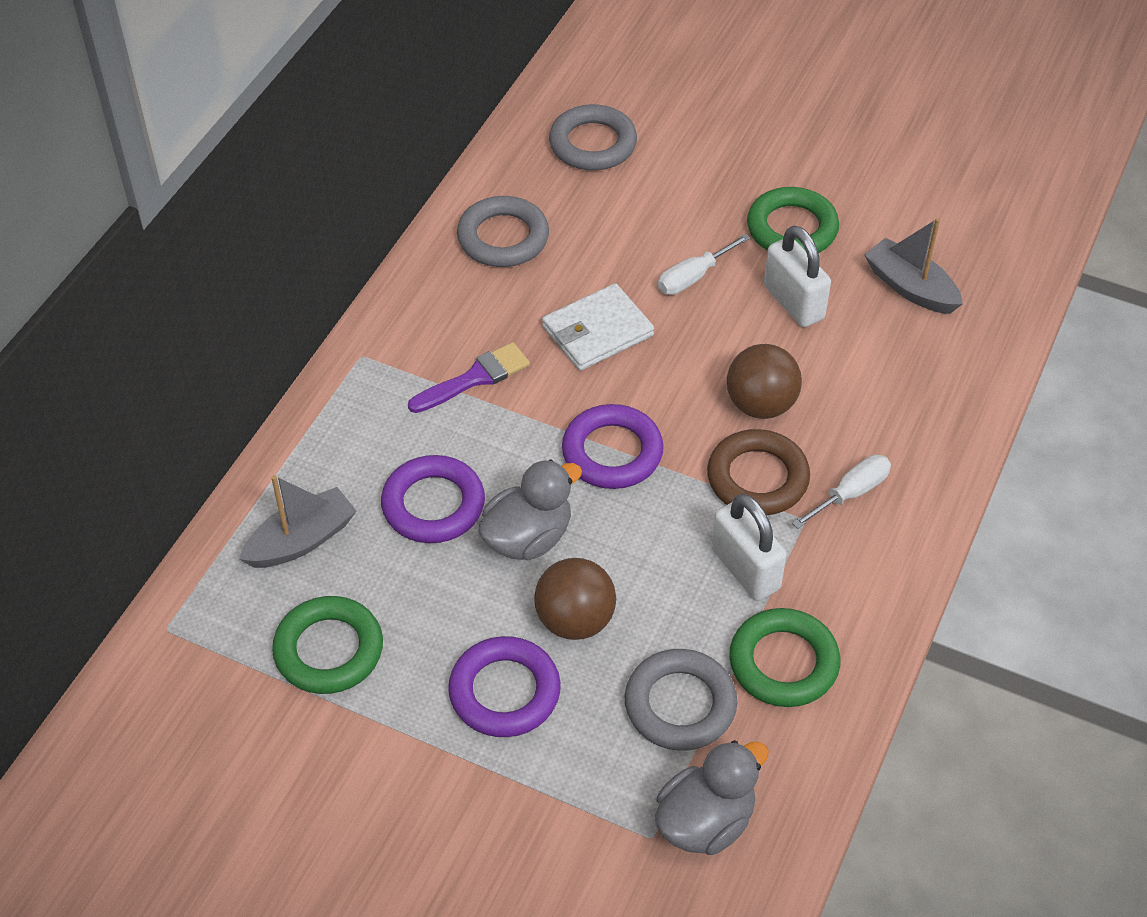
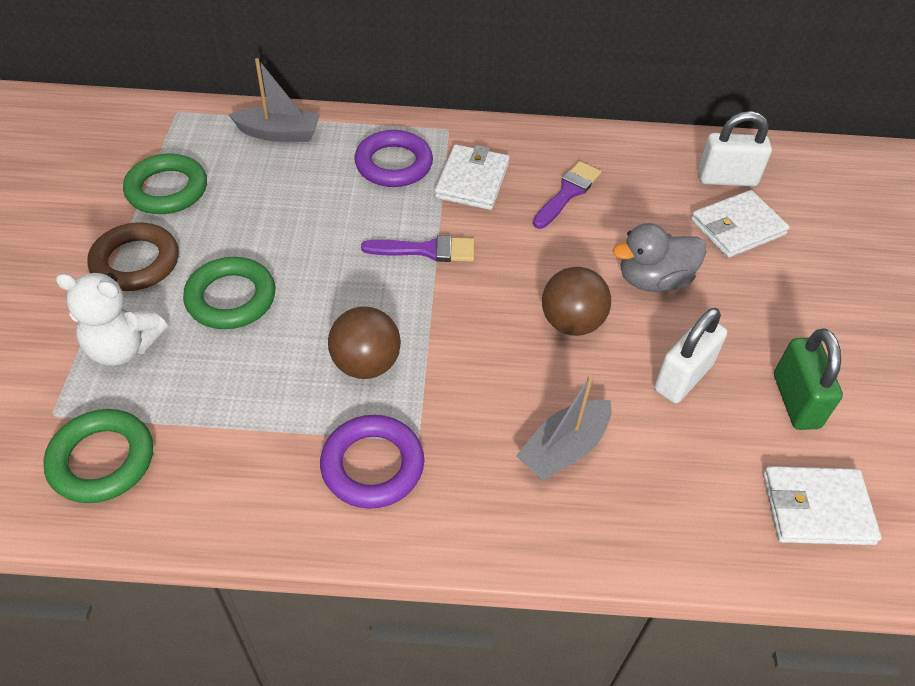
green padlock: none = 0 -> [774,328,843,430] = 1
grey duck: [478,459,582,560] [655,740,769,855] = 2 -> [613,223,706,292] = 1
grey ring: [457,196,549,267] [549,104,637,171] [625,649,737,751] = 3 -> none = 0
purple brush: [408,342,530,413] = 1 -> [361,235,474,262] [533,161,601,229] = 2
purple ring: [381,455,485,543] [448,636,561,737] [562,404,664,489] = 3 -> [320,415,424,509] [354,130,433,187] = 2
white screwdriver: [658,234,750,295] [792,455,891,529] = 2 -> none = 0
white teddy bear: none = 0 -> [55,273,168,366] = 1
white wallet: [542,283,654,371] = 1 -> [435,144,510,210] [691,190,790,258] [763,466,882,545] = 3

